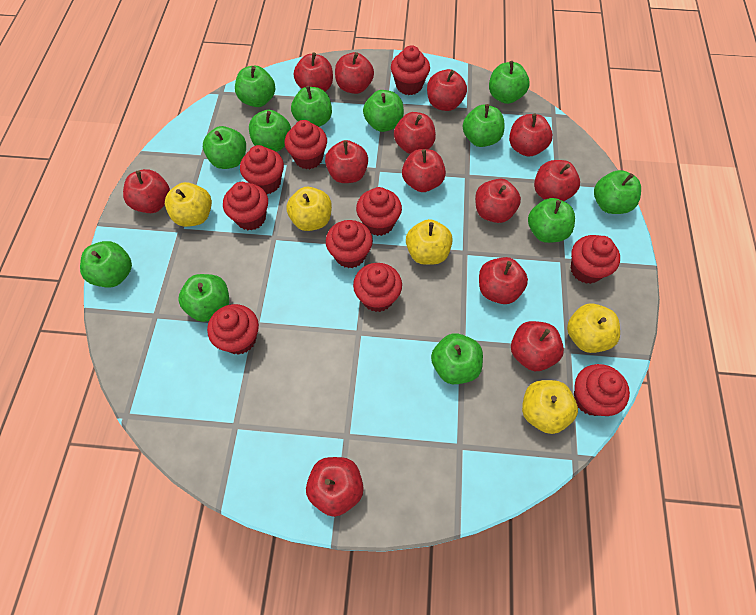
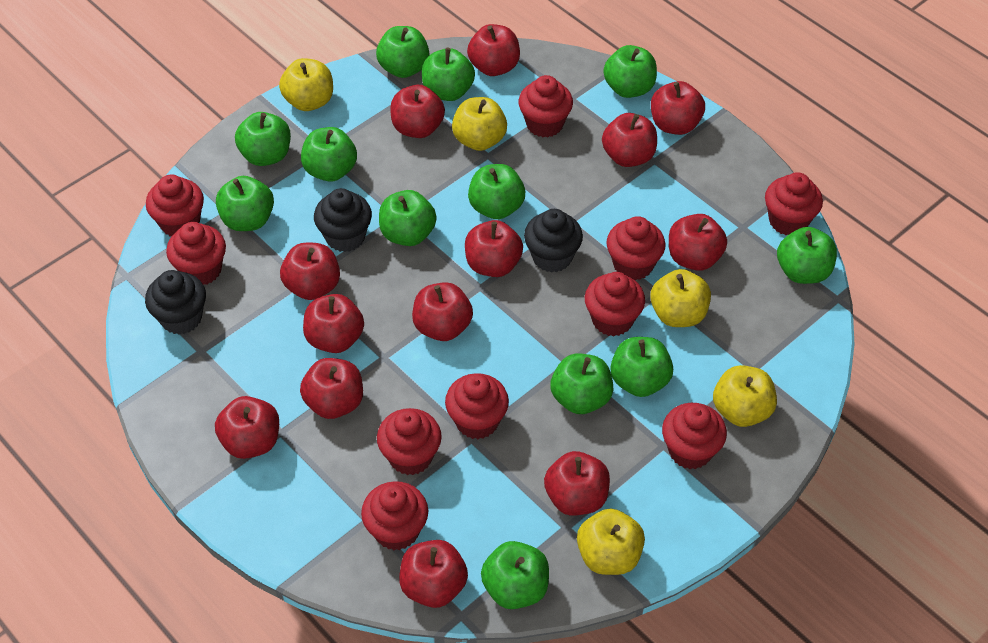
black cupcake: none = 0 -> [145,270,206,335] [314,188,372,252] [524,209,583,273] = 3

